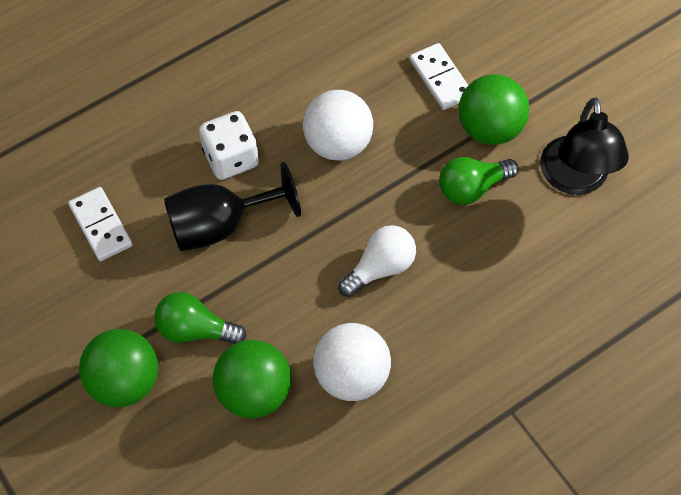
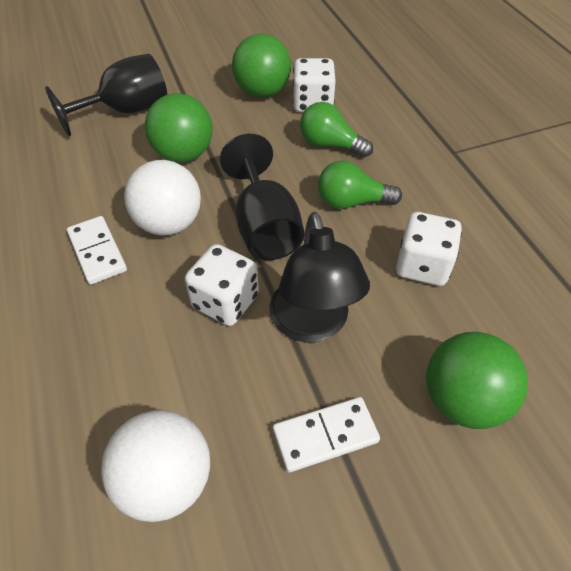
black goblet: [164,162,301,251] = 1 -> [45,54,167,136] [220,134,304,260] = 2
white dice: [199,111,259,180] = 1 -> [185,244,259,326] [293,58,336,112] [396,212,462,286] = 3
white light bulb: [338,225,416,297] = 1 -> none = 0

